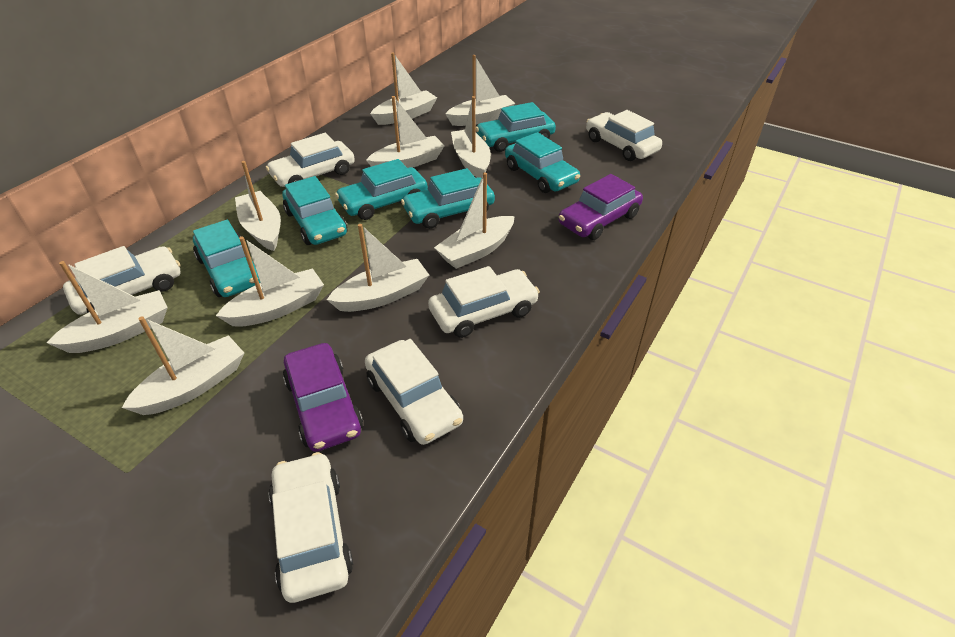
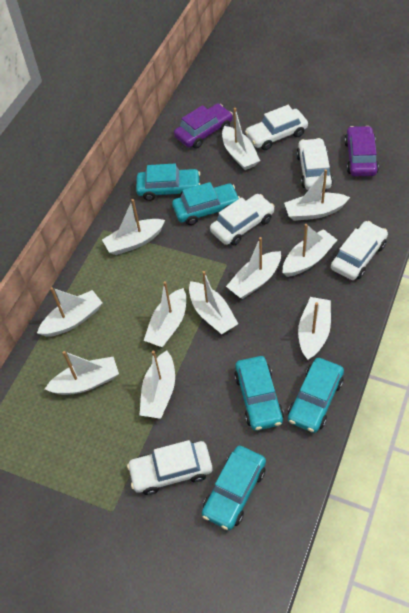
turquoise car: [193,220,260,297] [282,176,347,245] [335,159,428,220] [401,168,495,229] [475,102,556,152] [505,132,580,193] = 6 -> [136,164,200,201] [172,182,240,225] [202,446,266,530] [234,356,284,431] [288,358,344,433] = 5
white boat: [47,261,168,353] [122,316,244,415] [216,237,324,327] [235,161,281,251] [327,224,429,312] [366,96,445,168] [370,52,437,125] [434,172,514,269] [445,55,515,126] [451,96,491,178] = 10 -> [37,287,102,337] [45,351,119,395] [102,199,165,255] [140,351,175,419] [144,281,186,347] [189,271,238,335] [222,108,260,170] [226,237,281,299] [283,224,337,277] [284,169,350,221] [298,297,331,360] = 11
white car: [63,246,181,315] [266,133,355,187] [269,452,353,603] [365,339,463,445] [428,266,540,338] [586,110,662,161] = 6 -> [127,440,212,495] [210,194,275,245] [245,105,308,150] [296,138,333,190] [331,221,388,280] = 5

